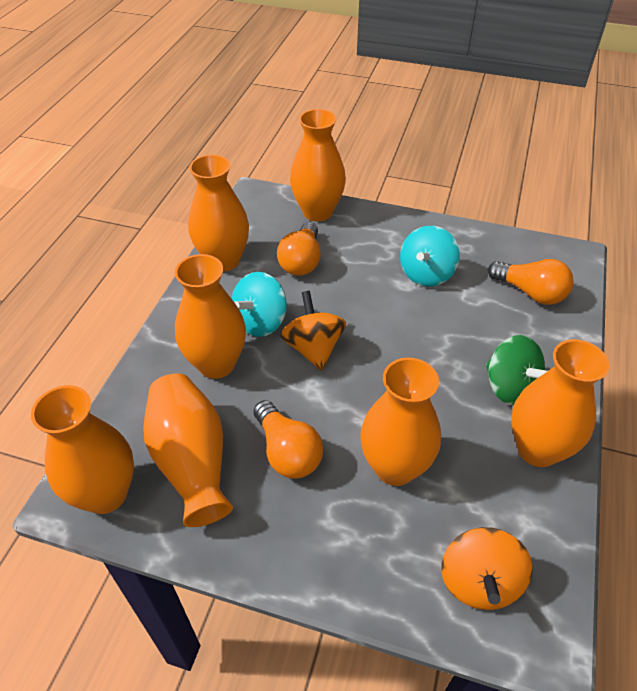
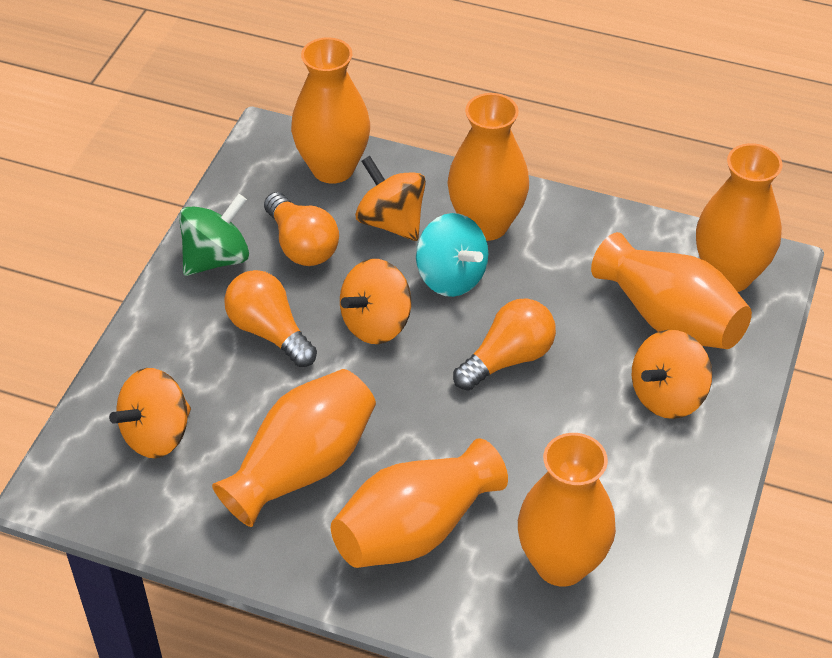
orange spinning top: [280,291,346,371] [441,527,532,610] = 2 -> [109,368,191,458] [340,259,411,344] [355,156,426,241] [632,330,712,419] = 4
turquoise spinning top: [232,272,287,337] [400,226,460,287] = 2 -> [416,213,488,297] = 1

